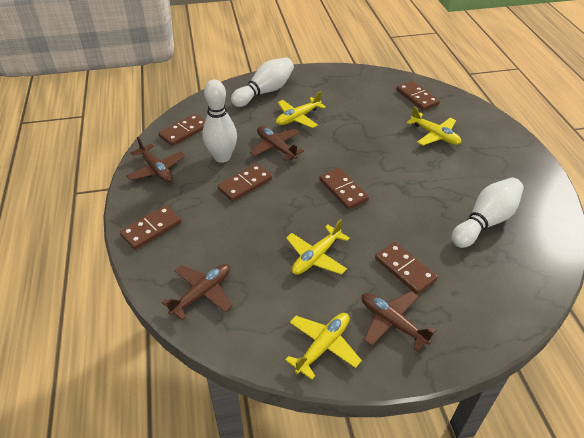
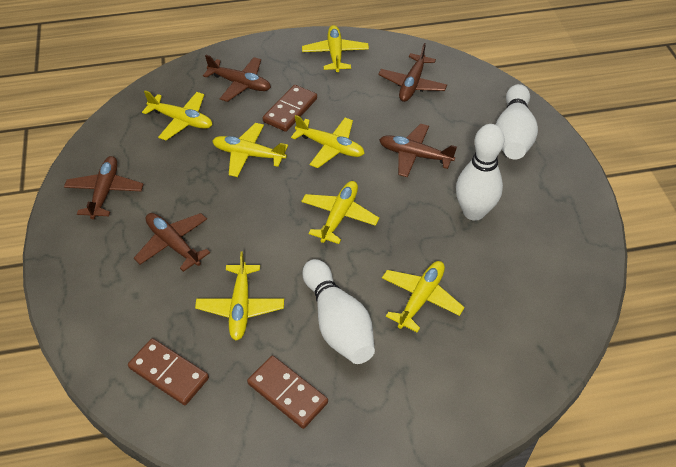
brown domino: [120,205,181,250] [158,114,205,146] [217,164,272,201] [319,168,369,210] [375,242,438,294] [396,81,440,111] = 6 -> [128,338,209,405] [247,356,328,429] [263,85,317,132] = 3
brown plane: [126,137,185,182] [162,264,232,320] [250,126,304,161] [362,291,436,352] = 4 -> [64,156,144,219] [134,213,210,272] [203,55,271,102] [378,43,447,102] [379,124,457,177] = 5
yellow plane: [276,91,326,128] [285,313,362,380] [286,219,350,275] [407,106,461,146] = 4 -> [142,90,212,140] [195,252,284,341] [212,123,288,177] [291,115,365,168] [301,181,379,244] [302,25,369,72] [382,261,465,333] = 7

